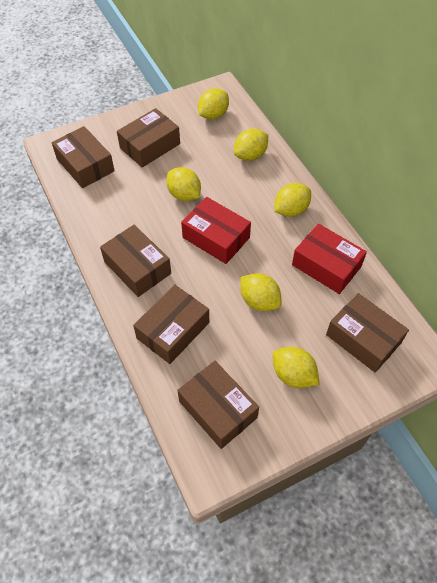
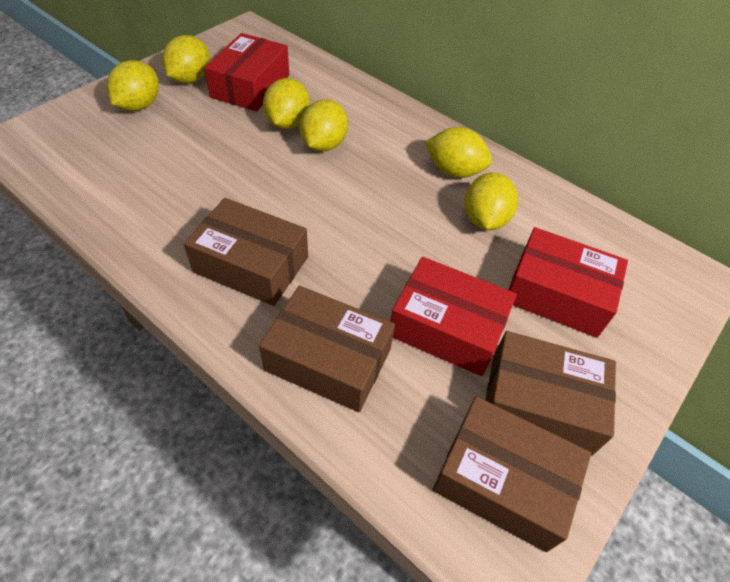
brown box: [52,126,115,188] [100,225,171,297] [117,108,180,168] [133,285,209,364] [177,361,259,449] [326,293,409,373] = 6 -> [184,198,308,306] [259,286,395,412] [433,396,591,552] [485,331,616,456] = 4
red box: [181,197,251,264] [292,223,367,294] = 2 -> [204,33,289,111] [390,257,517,376] [509,227,628,338] = 3

